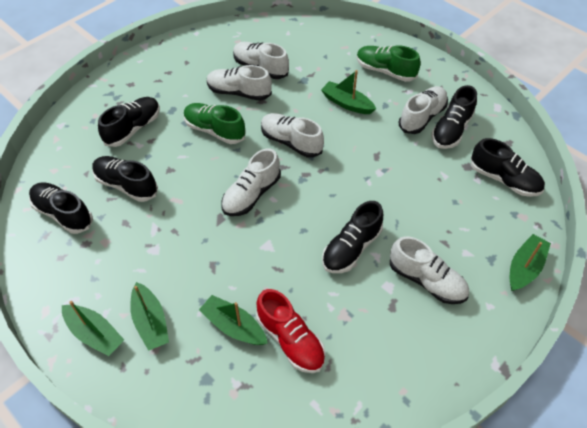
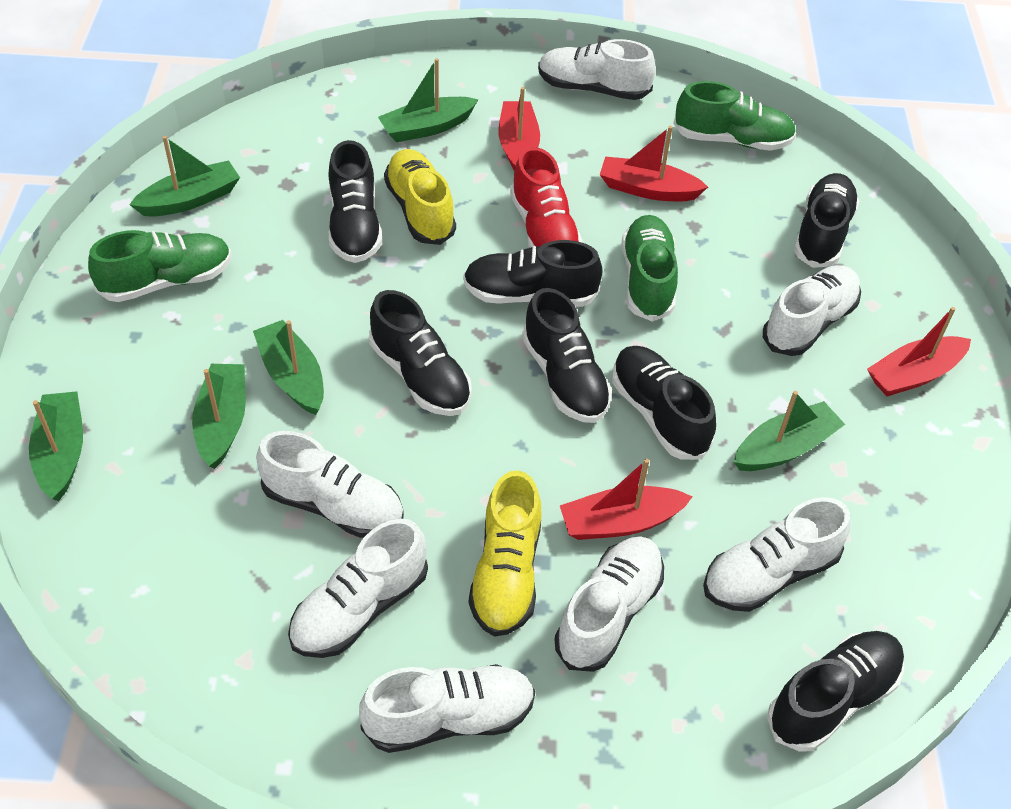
black shoe: [29,182,93,234] [92,156,158,202] [98,97,160,147] [322,201,383,273] [431,85,477,149] [471,138,545,197] = 6 -> [329,140,382,263] [369,290,472,416] [463,240,603,307] [522,288,612,423] [612,346,716,460] [767,631,904,752] [794,173,859,268] = 7
green boat: [62,301,124,356] [130,282,169,351] [199,295,268,345] [321,70,376,114] [510,234,551,291] = 5 -> [29,391,83,501] [129,136,240,217] [192,364,246,469] [253,320,324,415] [378,58,478,142] [734,391,845,471] = 6
green shoe: [184,103,246,144] [357,45,421,82] = 2 -> [88,230,232,302] [622,215,678,322] [673,81,796,151] = 3
red boat: none = 0 -> [499,87,540,170] [560,459,693,540] [600,126,708,201] [867,307,971,396] = 4
white shoe: [207,65,272,101] [221,149,281,216] [233,42,289,79] [261,113,324,158] [390,236,469,304] [399,86,448,134] = 6 -> [256,431,404,538] [288,519,428,658] [359,664,535,753] [538,39,656,100] [554,536,664,672] [703,497,850,612] [763,265,861,356] = 7
yellow shoe: none = 0 -> [384,149,456,245] [469,470,541,637] = 2

